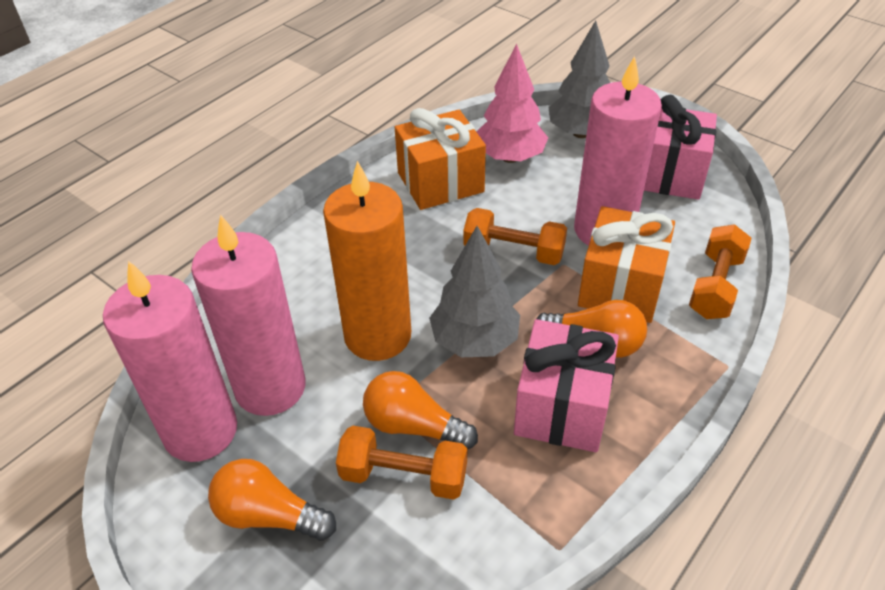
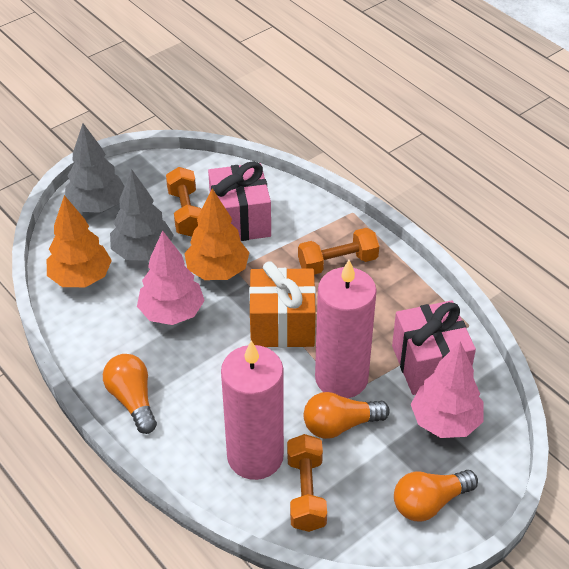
orange candle: [323,161,411,361] = 1 -> none = 0
orange gift: [395,108,486,210] [578,206,675,323] = 2 -> [249,261,316,348] = 1
orange tree: none = 0 -> [47,195,112,287] [184,188,250,280] = 2
pink candle: [103,261,237,462] [191,214,305,416] [574,56,662,246] = 3 -> [221,341,284,480] [315,260,377,398] = 2
pink tree: [476,44,548,163] = 1 -> [137,230,205,325] [411,341,483,438] = 2

